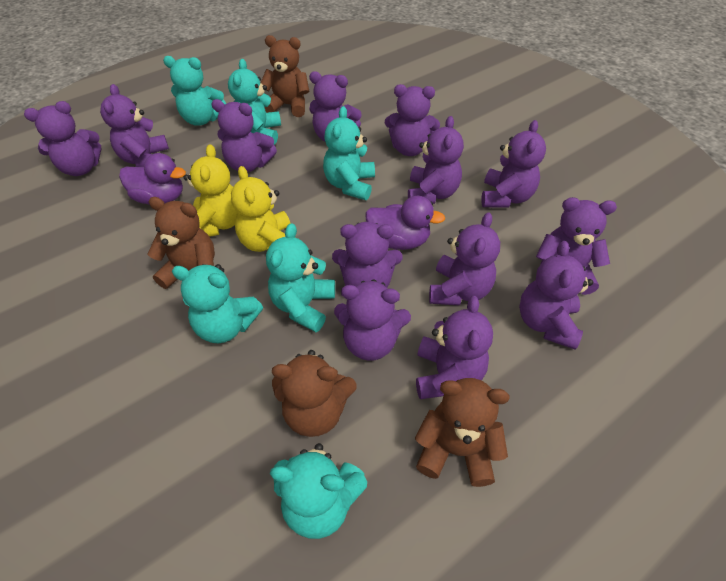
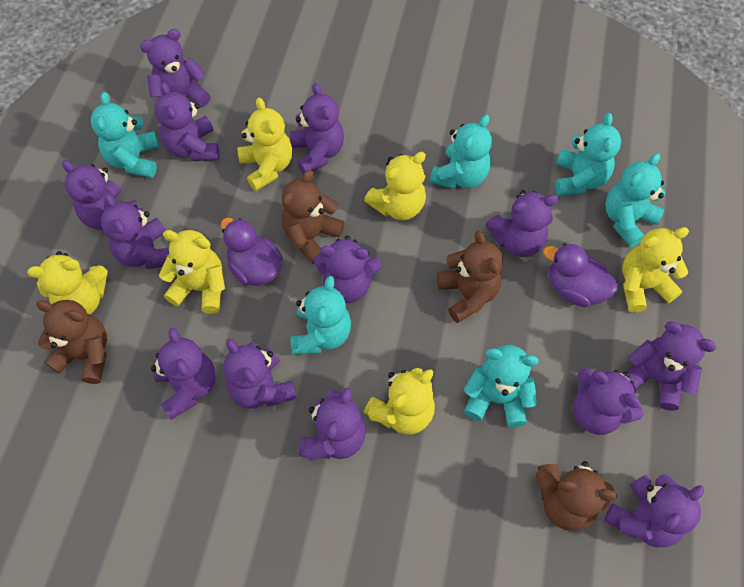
yellow teddy bear: [183,144,237,237] [231,166,296,252] = 2 -> [27,251,108,314] [159,230,225,314] [237,98,292,191] [364,152,426,220] [364,368,435,435] [622,227,689,313] = 6

